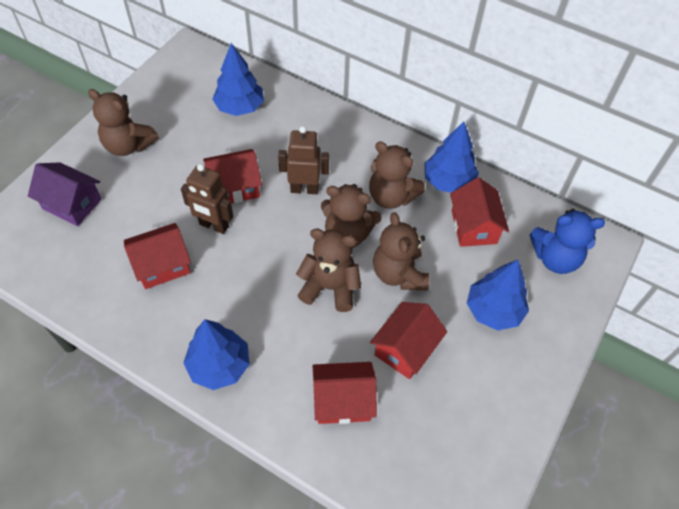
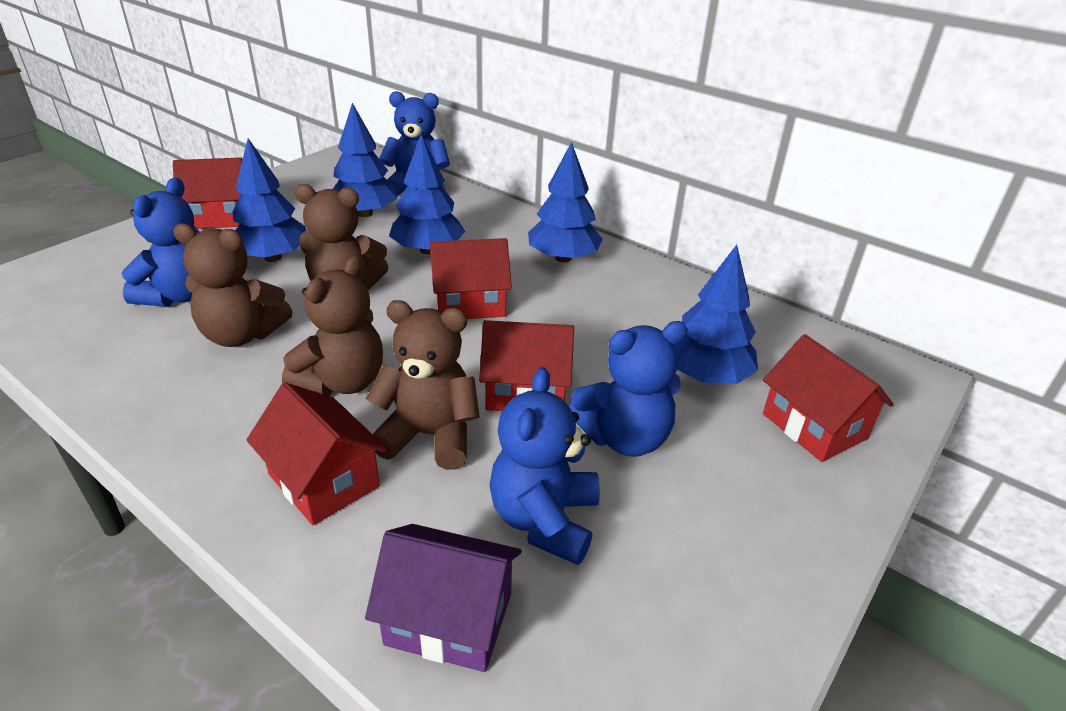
blue teddy bear: [530,209,605,274] = 1 -> [121,177,199,307] [379,91,450,196] [489,367,600,565] [570,321,688,457] = 4
blue tree: [183,319,250,390] [212,43,264,116] [425,122,479,193] [467,260,529,331] = 4 -> [233,138,306,262] [333,103,397,217] [389,134,465,254] [528,142,603,263] [675,245,758,384] = 5
brown robot: [181,164,233,234] [278,126,329,194] = 2 -> none = 0
brown teddy bear: [88,89,159,156] [296,229,361,312] [321,184,382,248] [369,141,425,209] [373,212,430,291] = 5 -> [173,223,293,347] [282,255,383,396] [295,184,388,290] [366,300,480,470] = 4

